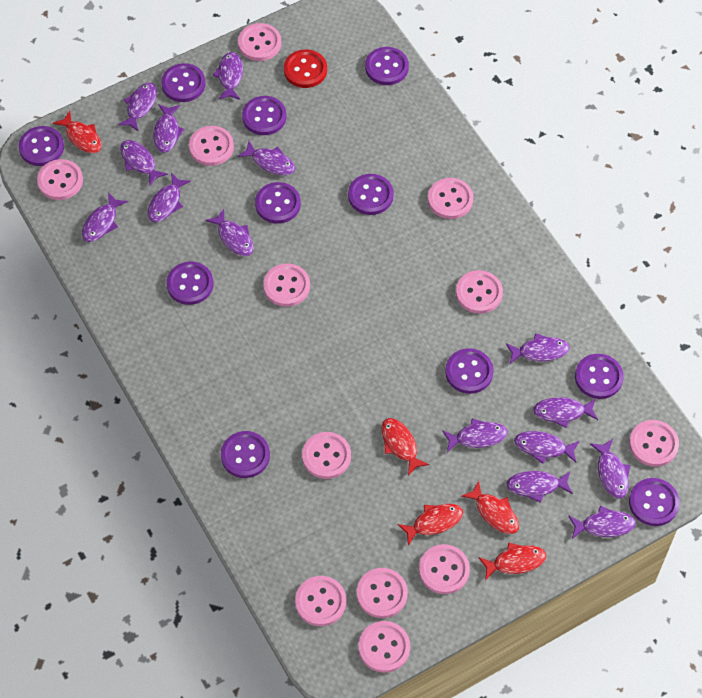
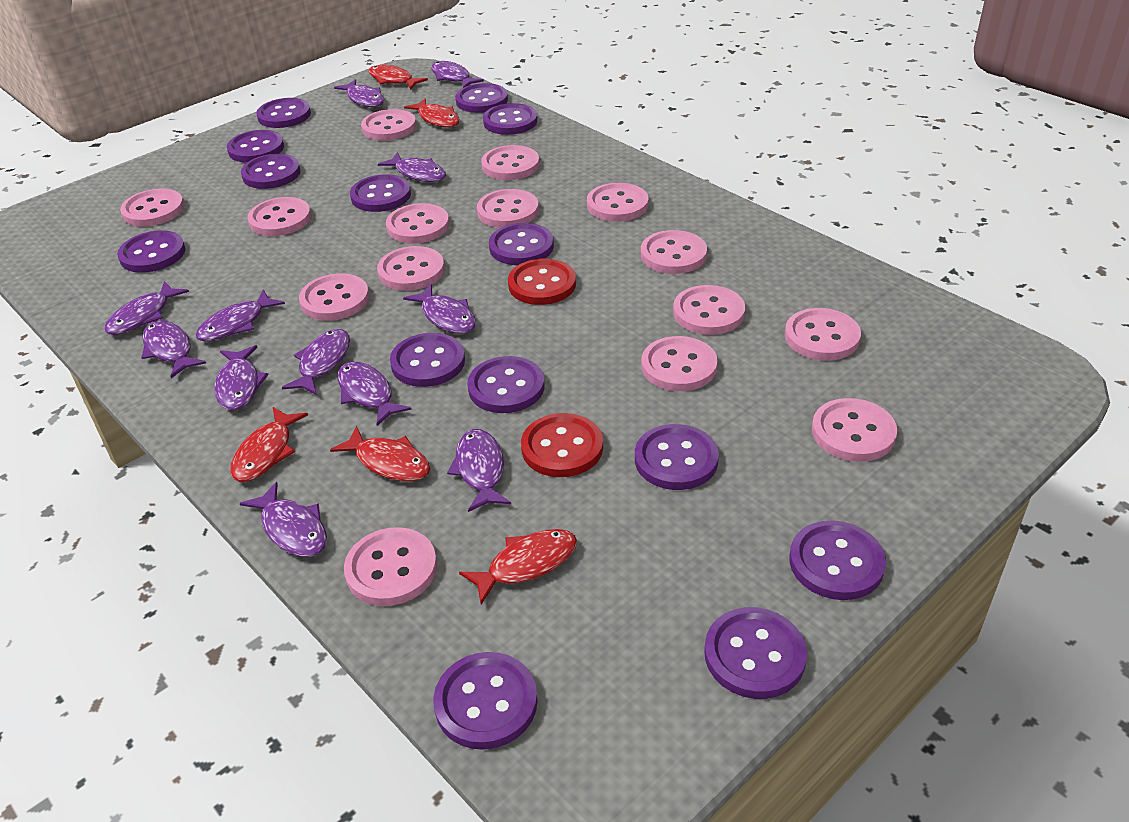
pink button: [37,159,83,200] [189,126,234,166] [238,23,281,61] [263,264,310,307] [295,576,346,626] [302,432,351,479] [357,568,408,618] [358,621,410,673] [419,544,470,594] [428,178,474,219] [456,270,503,314] [629,420,679,467] = 12 -> [120,188,184,227] [248,197,311,236] [299,273,369,321] [344,527,437,606] [361,109,416,141] [377,246,445,291] [386,203,449,244] [477,189,539,228] [481,145,539,180] [587,183,648,221] [641,230,707,274] [641,336,718,391] [673,285,745,335] [785,308,861,360] [812,398,897,462] = 15
purple button: [19,126,64,166] [161,63,206,102] [167,262,213,305] [221,431,270,478] [242,96,286,135] [255,182,301,224] [348,174,394,215] [365,47,409,85] [445,348,494,394] [575,354,624,399] [629,478,680,526] = 11 -> [117,230,186,273] [227,130,284,163] [241,154,301,189] [256,98,311,128] [350,174,411,212] [390,333,465,387] [433,652,538,750] [455,83,508,113] [467,356,544,413] [483,103,537,135] [489,223,554,265] [635,424,719,490] [704,607,807,699] [789,521,886,600] = 14
purple fish: [82,192,128,242] [118,83,157,132] [120,140,168,186] [148,173,191,222] [153,104,185,153] [205,209,254,256] [213,52,243,100] [237,141,295,175] [442,418,508,452] [506,333,570,365] [507,471,573,503] [514,431,580,464] [533,397,598,428] [569,506,636,539] [590,439,631,499] = 15 -> [104,281,189,335] [141,321,206,378] [195,290,285,342] [214,345,268,410] [240,482,327,557] [282,329,350,395] [334,79,384,107] [337,362,411,426] [378,152,446,182] [403,284,476,334] [431,61,484,88] [447,429,511,512] = 12
red button: [284,49,327,88] = 1 -> [508,259,576,305] [521,413,603,477] = 2

